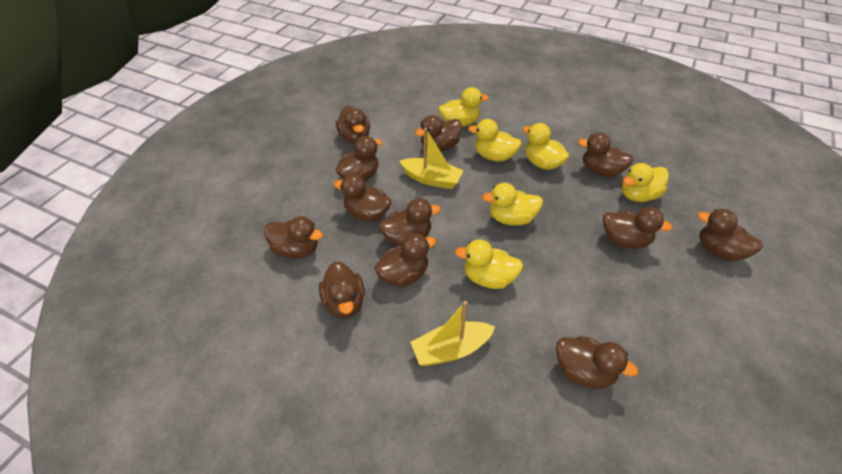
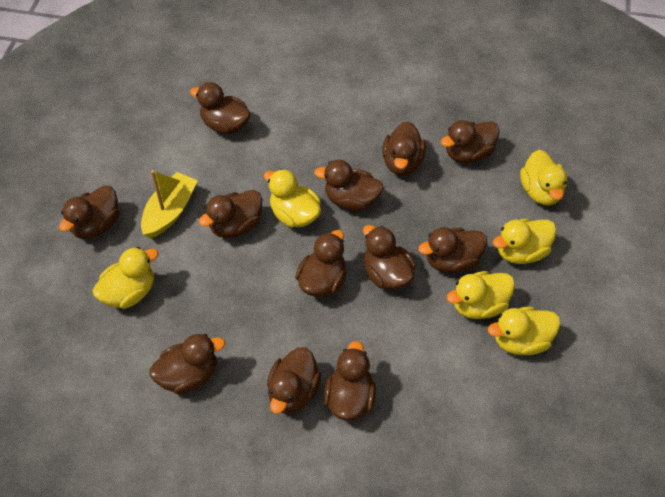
yellow boat: [400,128,464,189] [410,301,495,366] = 2 -> [141,170,198,238] = 1

